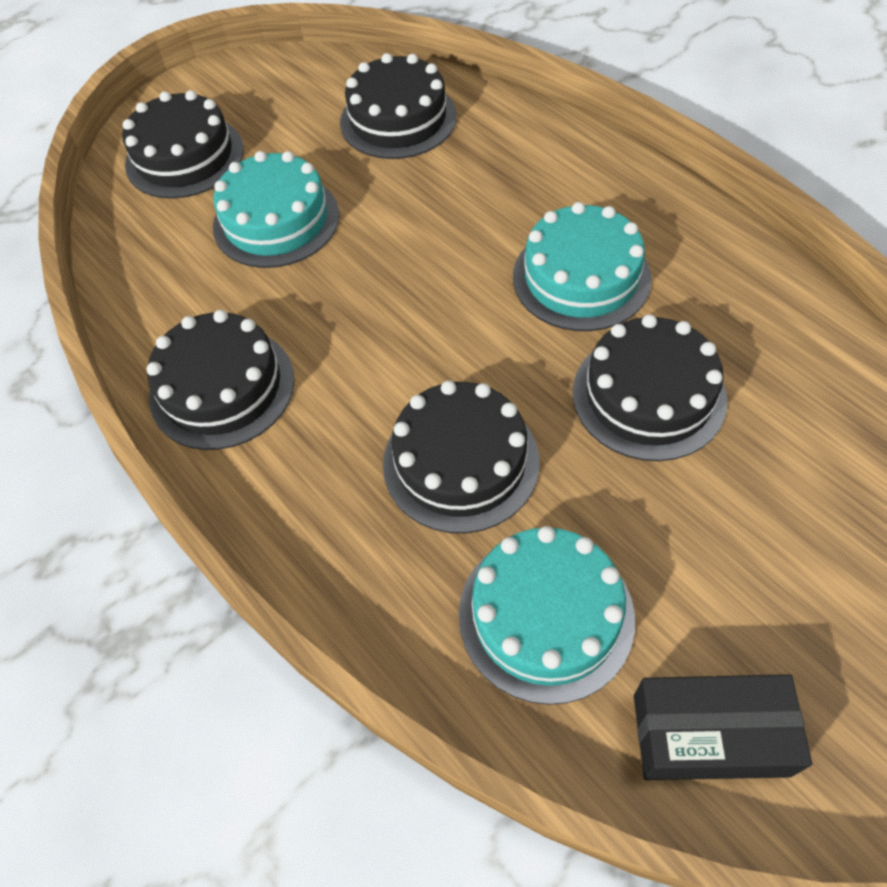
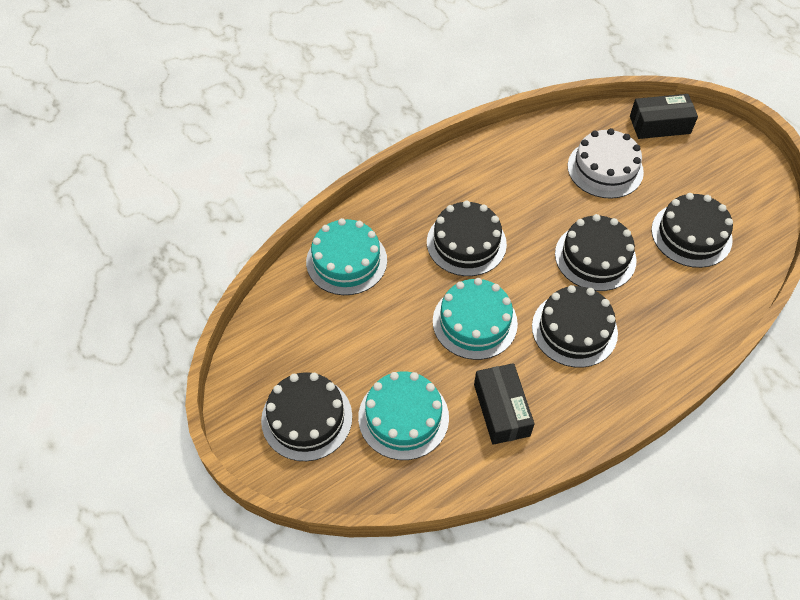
black box: [634,674,812,780] = 1 -> [474,363,535,445] [630,94,698,139] = 2
white cake: none = 0 -> [568,128,644,199] = 1

